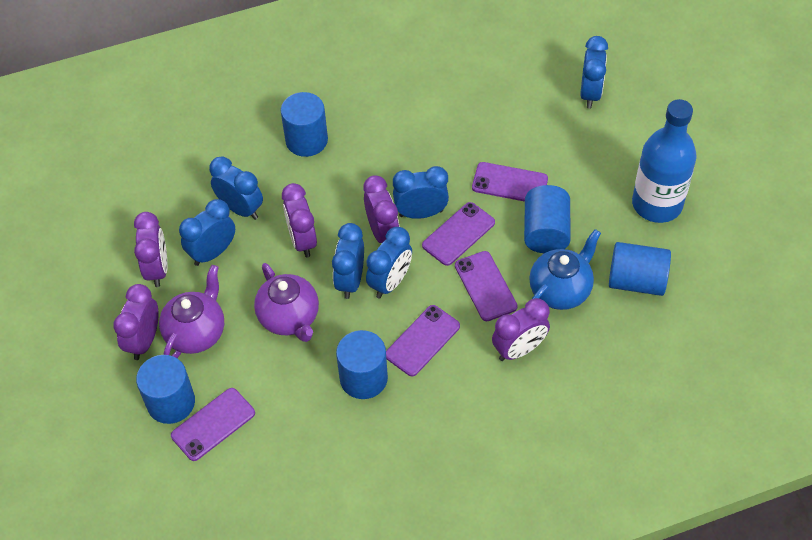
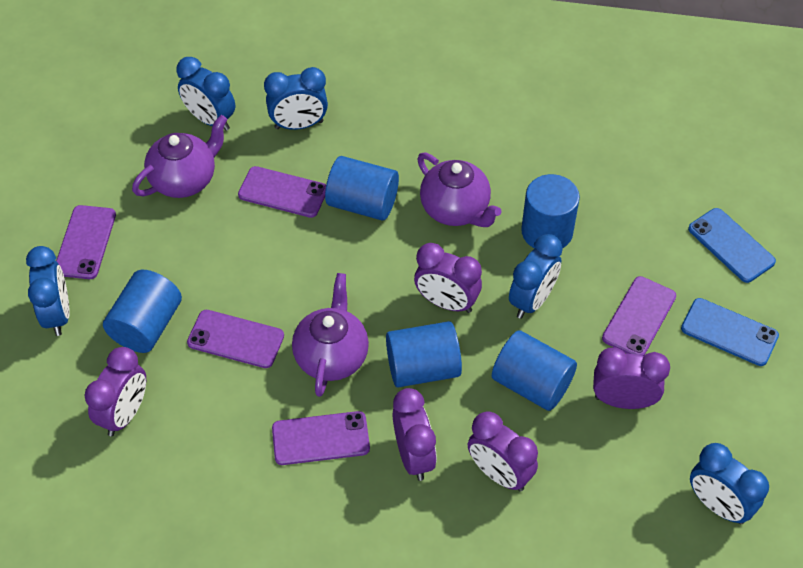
blue bottle: [632,99,697,223] = 1 -> none = 0
blue clock: [179,199,235,266] [209,156,263,220] [332,223,364,299] [366,227,412,298] [393,166,449,219] [580,36,608,109] = 6 -> [26,246,70,336] [176,57,235,131] [264,67,328,130] [509,234,563,319] [690,443,769,524] = 5
blue phone: none = 0 -> [681,298,779,366] [688,208,776,283] = 2
blue teapot: [529,229,601,310] = 1 -> none = 0
purple teapot: [159,265,224,358] [254,263,319,342] = 2 -> [132,115,228,198] [292,273,369,397] [417,153,502,227] = 3

